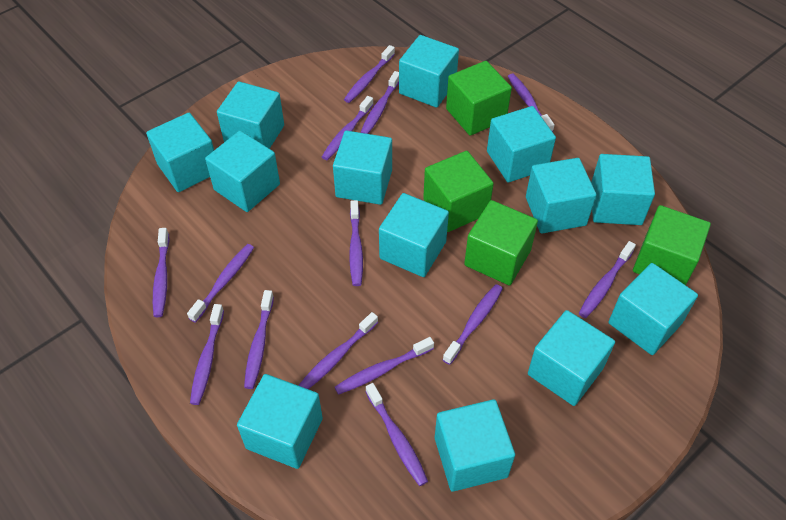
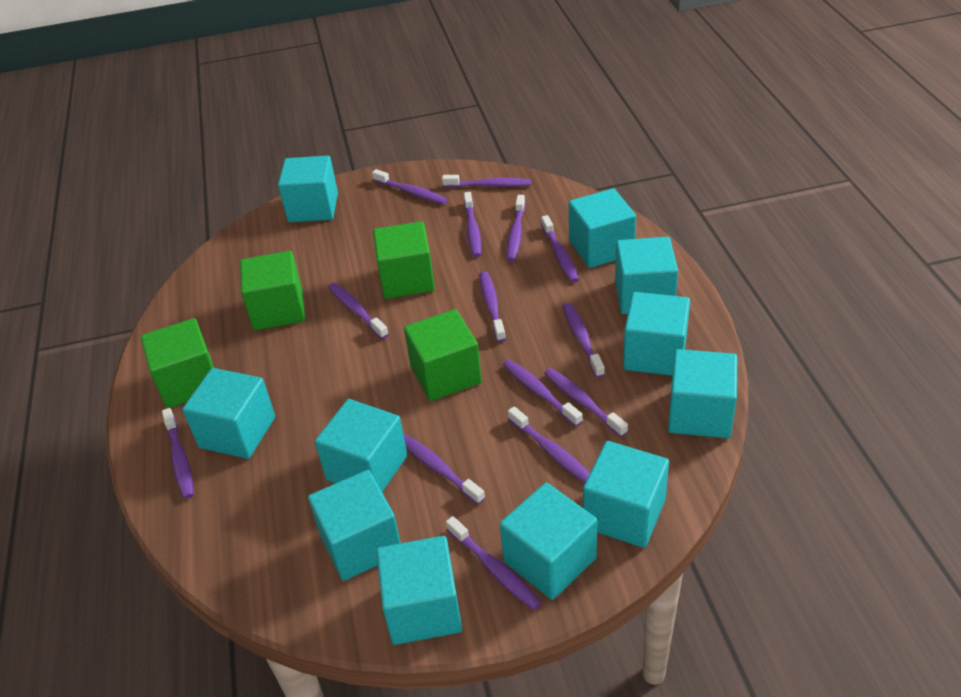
turquoise cube: [146,113,214,192] [205,131,280,212] [217,81,284,149] [237,374,323,469] [333,131,392,205] [379,193,449,277] [399,35,459,108] [435,399,515,492] [487,106,556,183] [526,158,596,233] [528,310,615,406] [591,154,655,225] [608,263,698,355] = 13 -> [182,368,275,459] [278,156,338,222] [308,470,401,581] [315,399,407,492] [376,536,462,645] [500,483,597,600] [569,188,636,268] [583,441,669,548] [615,237,678,314] [623,292,690,376] [668,349,737,438] = 11

